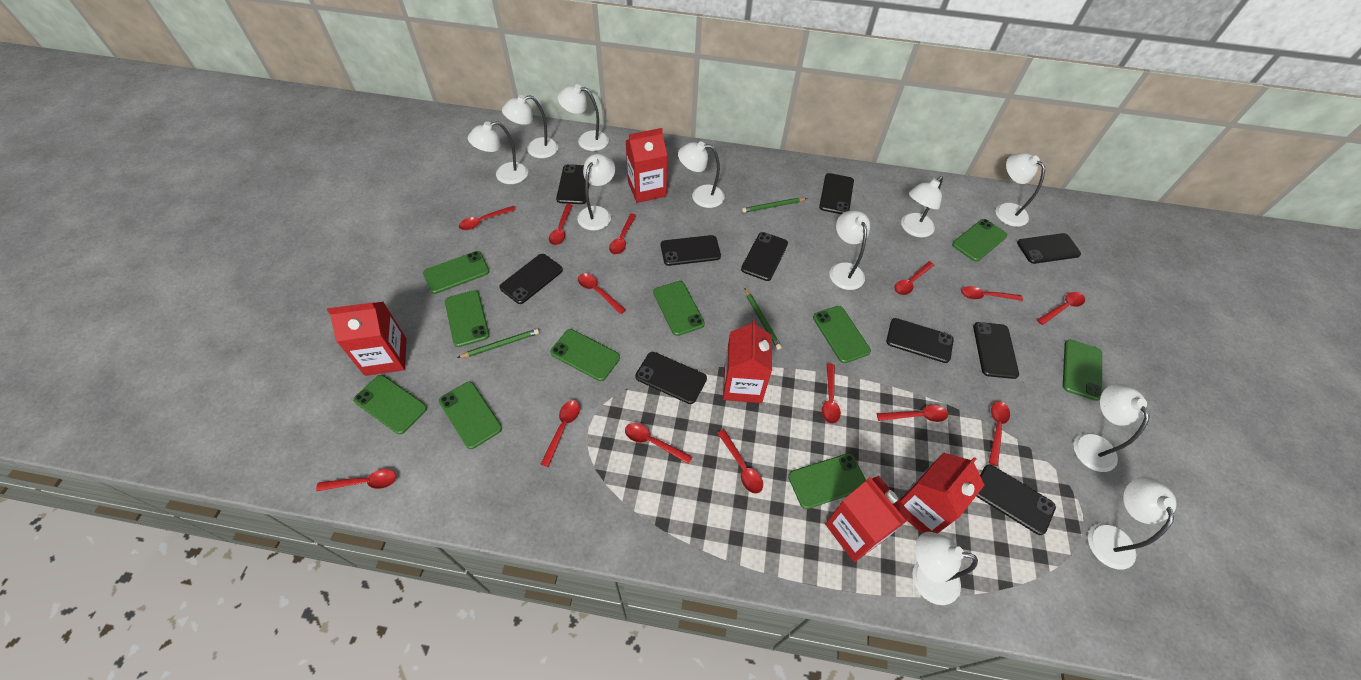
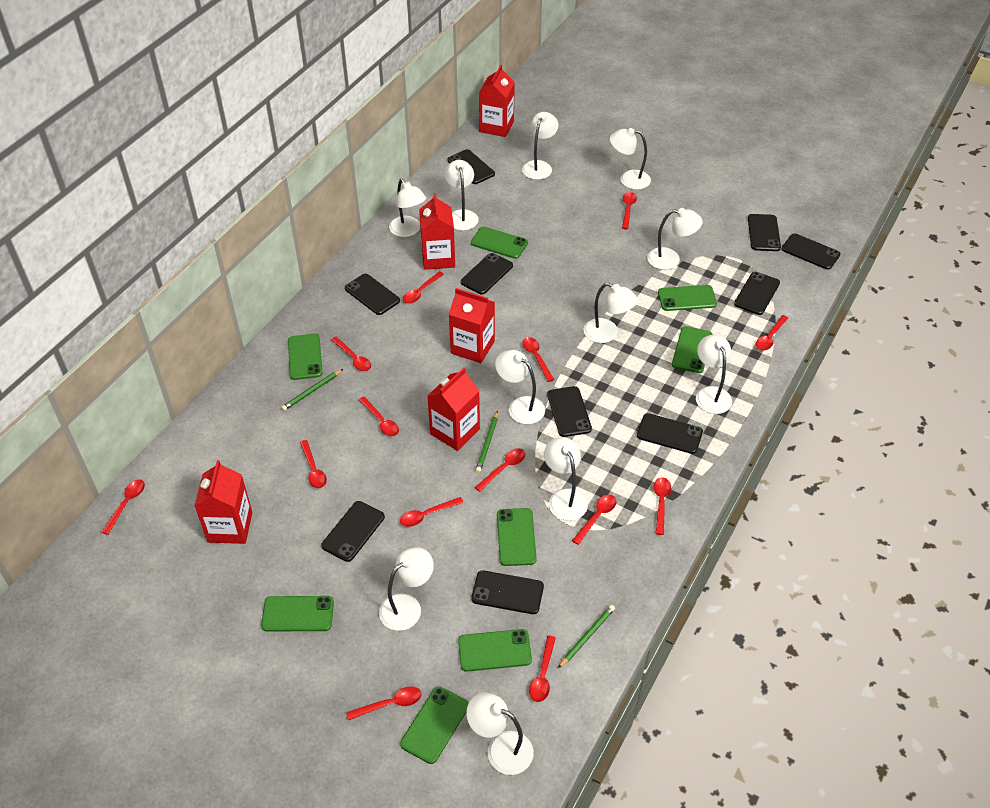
green phone: [353,375,427,434] [423,251,490,294] [439,382,502,449] [445,290,489,347] [550,329,620,381] [653,281,705,336] [788,453,866,509] [813,306,871,363] [952,219,1007,262] [1063,340,1102,401] = 10 -> [261,596,334,632] [288,334,322,380] [400,686,469,764] [458,629,532,672] [471,226,528,259] [497,508,537,566] [658,285,717,311] [672,326,712,373] = 8

